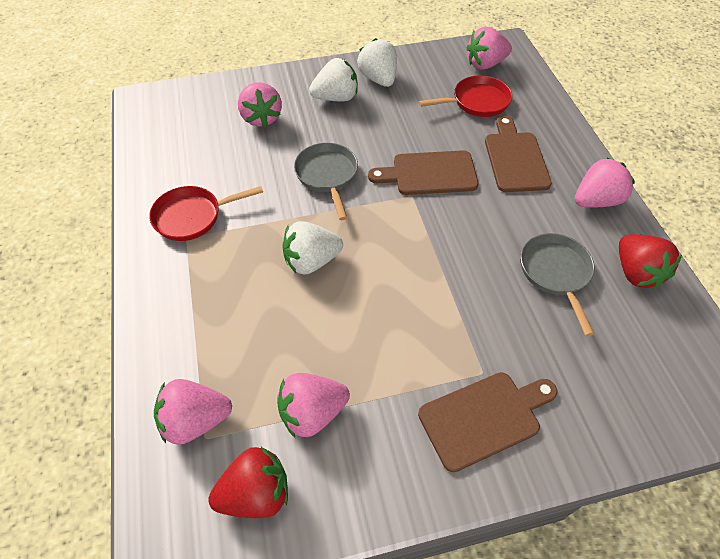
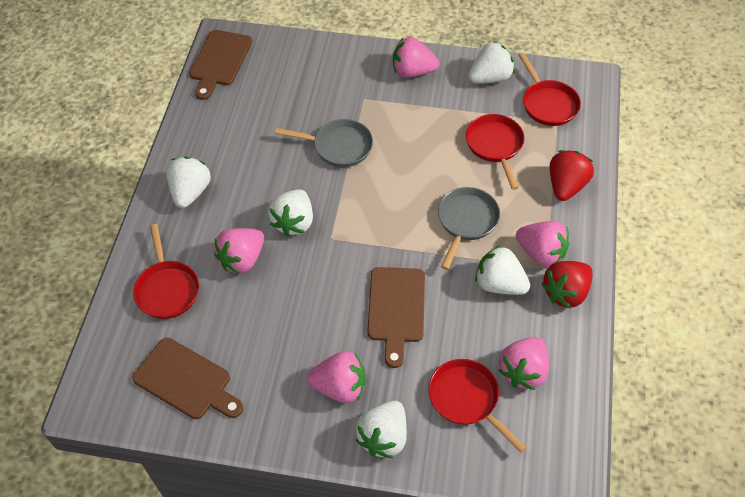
red pan: [149,186,263,241] [419,75,512,117] = 2 -> [133,224,199,319] [429,359,527,453] [466,114,524,190] [519,53,581,126] = 4
white strawberry: [282,221,343,275] [309,58,358,101] [357,38,397,87] = 3 -> [166,157,211,208] [268,189,313,237] [355,401,407,458] [468,41,515,84] [475,245,530,295] = 5

